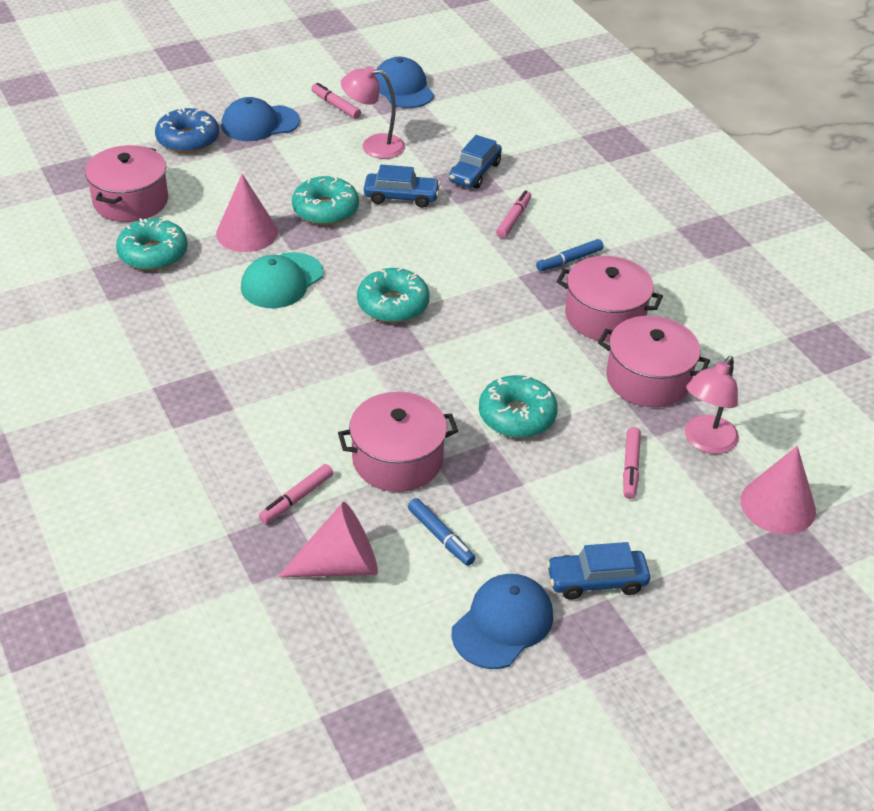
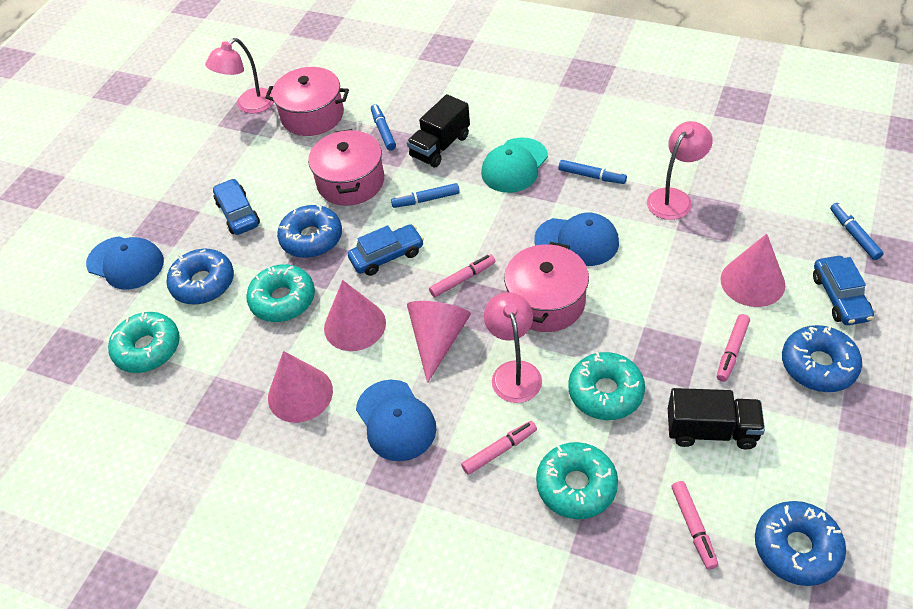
black truck: none = 0 -> [407,94,470,167] [668,388,765,449] = 2
blue donut: [155,107,219,153] = 1 -> [166,249,234,305] [277,205,342,258] [755,501,846,586] [782,325,862,392] = 4
blue marker: [408,498,475,566] [536,239,604,271] = 2 -> [371,104,396,151] [391,183,460,208] [558,160,627,184] [830,203,884,260] = 4
pink cone: [216,174,278,252] [278,502,378,577] [741,446,816,534] = 3 -> [268,351,333,423] [324,280,386,351] [407,301,471,383] [720,234,785,307] = 4
pink lamp: [341,66,405,159] [685,356,739,454] = 2 -> [205,38,274,113] [484,292,542,403] [647,121,713,220] = 3
pink pot: [85,145,168,222] [338,392,458,492] [556,256,663,342] [598,316,710,407] = 4 -> [265,67,349,136] [308,129,384,206] [504,242,589,332] = 3

